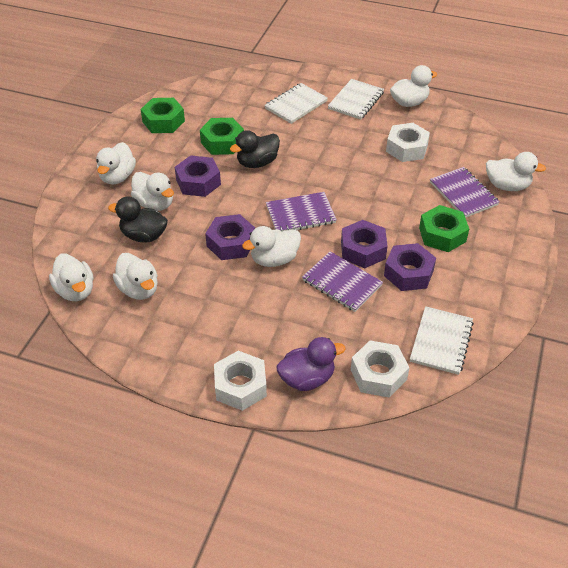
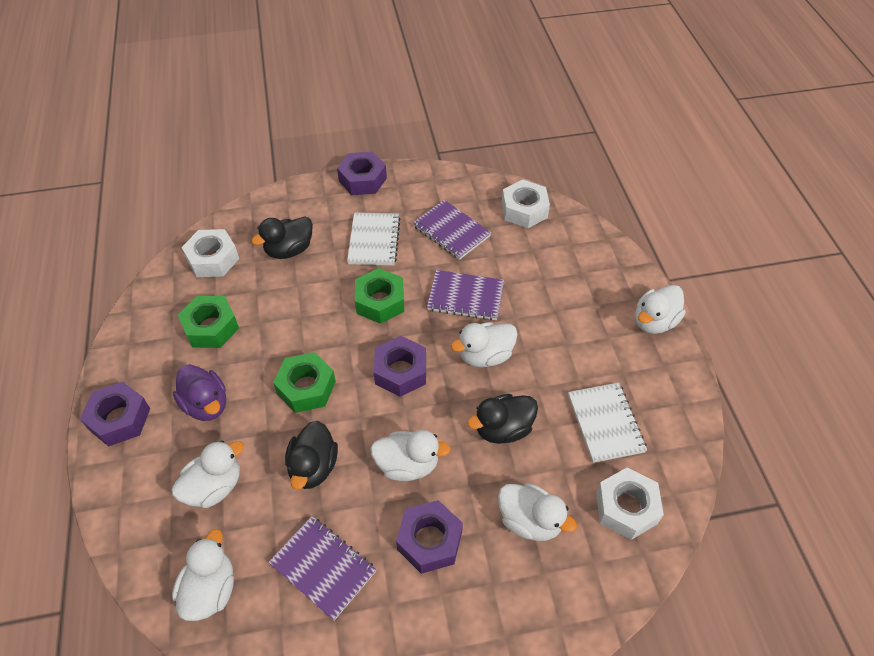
black duck: [108,196,168,243] [230,130,280,168] = 2 -> [251,216,313,259] [285,421,338,490] [467,394,538,444] = 3
white duck: [49,254,94,301] [96,142,136,184] [113,253,158,300] [131,172,174,211] [242,226,301,267] [390,65,437,107] [486,152,546,191] = 7 -> [172,440,244,508] [172,529,234,621] [370,430,451,481] [451,322,518,367] [498,483,577,541] [635,285,685,334] = 6
white notebook: [264,83,328,124] [328,79,384,120] [410,306,474,375] = 3 -> [347,212,400,265] [568,383,647,463] = 2

